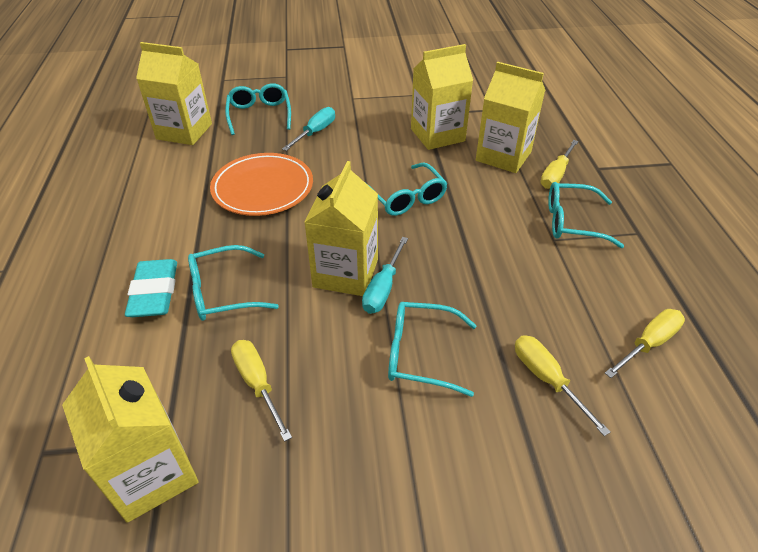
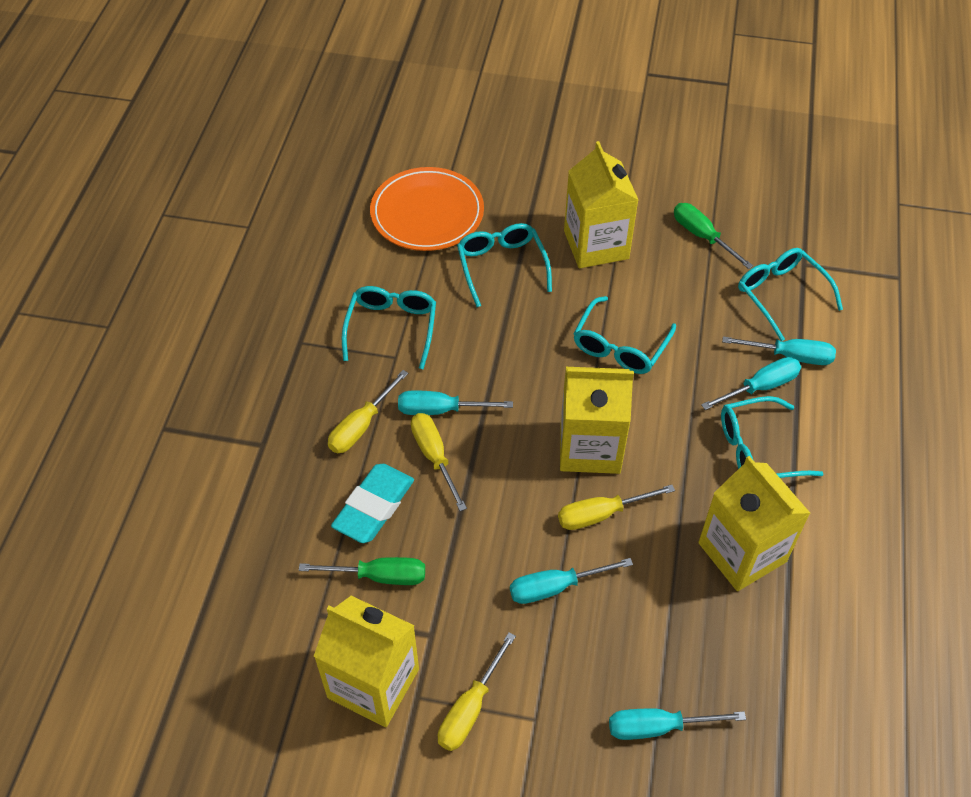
green screwdriver: none = 0 -> [299,557,425,585] [674,203,753,269] = 2
turquoise screwdriver: [282,107,335,151] [362,237,408,314] = 2 -> [398,390,513,415] [510,558,633,604] [609,708,746,740] [701,357,801,410] [722,336,836,365] = 5
yellow carton: [62,356,199,523] [136,42,212,145] [304,161,378,296] [411,44,473,150] [476,62,545,173] = 5 -> [313,596,419,727] [560,367,634,474] [564,141,638,268] [698,456,810,591] = 4

